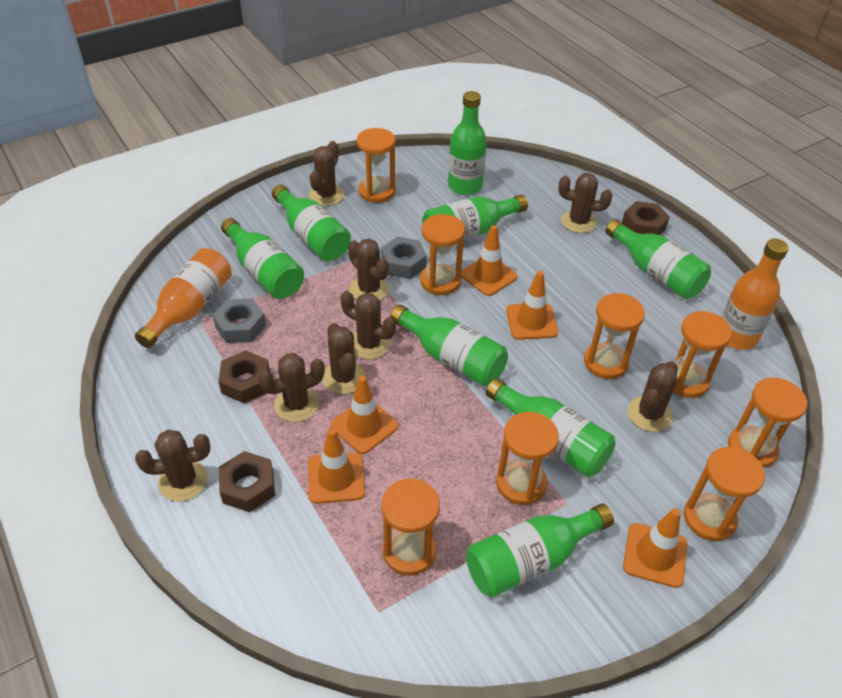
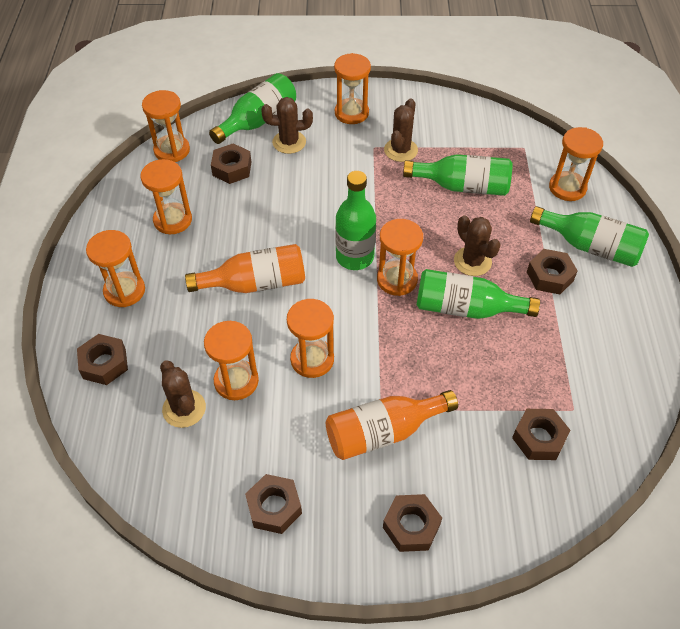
brown cactus: [135,430,210,502] [258,353,325,422] [309,141,344,206] [322,323,366,394] [340,291,396,359] [348,239,389,300] [559,173,612,233] [627,361,678,432] = 8 -> [160,360,206,428] [261,97,313,154] [384,98,418,162] [454,215,501,276] = 4
brown nut: [218,350,270,403] [219,451,275,512] [622,201,670,235] = 3 -> [77,334,128,385] [211,143,251,184] [245,474,302,534] [383,494,442,552] [512,409,571,460] [527,249,578,294] = 6
green bottle: [221,218,304,299] [272,185,351,261] [390,305,508,386] [422,194,528,240] [448,91,487,195] [466,504,614,597] [486,378,615,477] [606,219,711,299] = 8 -> [209,73,296,144] [335,171,376,270] [403,154,512,196] [417,269,540,319] [530,206,649,267] = 5
grey nut: [212,298,266,343] [381,237,427,279] = 2 -> none = 0
orange traffic cone: [308,429,365,504] [330,376,398,454] [461,225,517,296] [506,271,558,340] [623,508,687,588] = 5 -> none = 0

